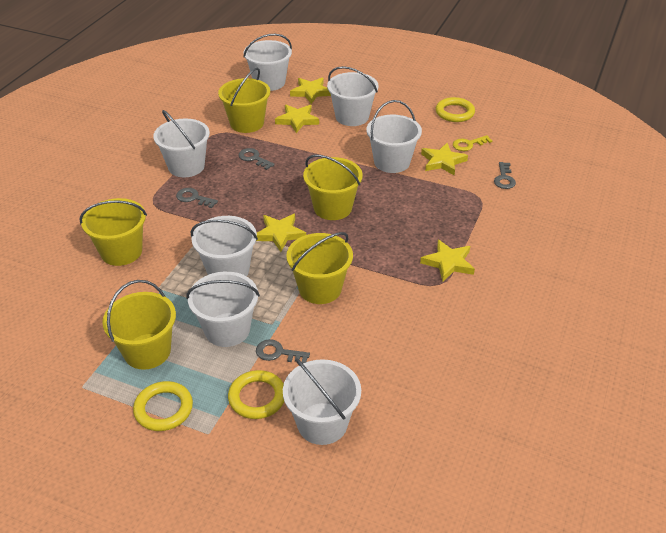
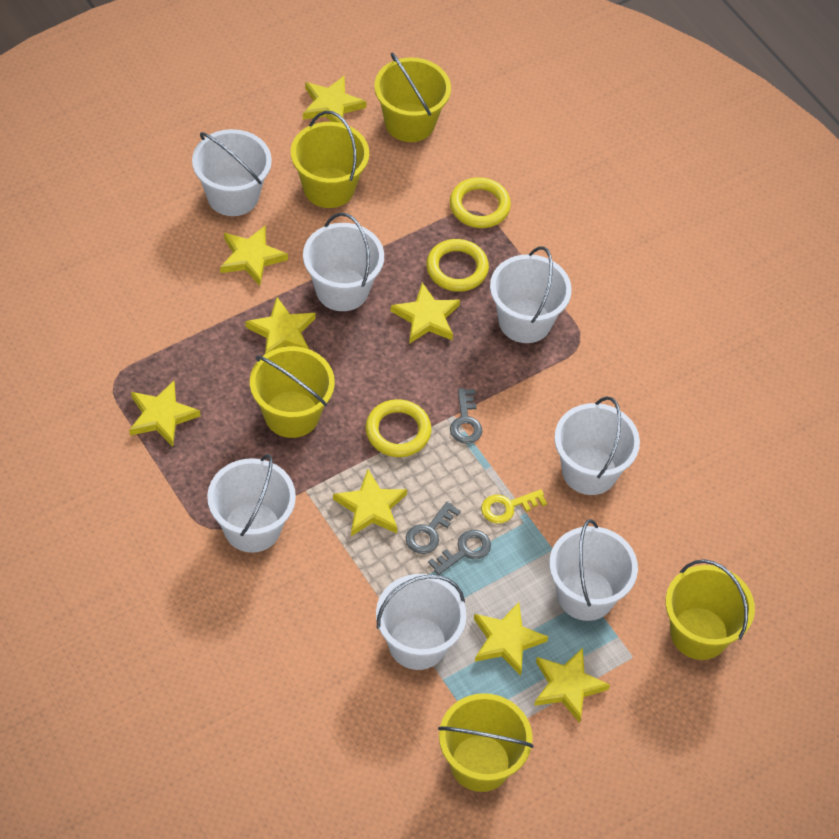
grey key: [176,188,218,208] [239,148,275,170] [256,339,310,363] [494,162,516,189] = 4 -> [406,501,461,554] [428,530,491,575] [450,388,482,444] = 3
yellow star: [256,214,306,252] [275,105,319,133] [290,77,331,104] [420,240,475,282] [421,143,468,175] = 5 -> [129,381,200,447] [220,225,288,286] [245,297,316,354] [303,76,367,123] [333,469,407,536] [391,282,460,344] [474,602,548,676] [534,648,610,723] = 8

